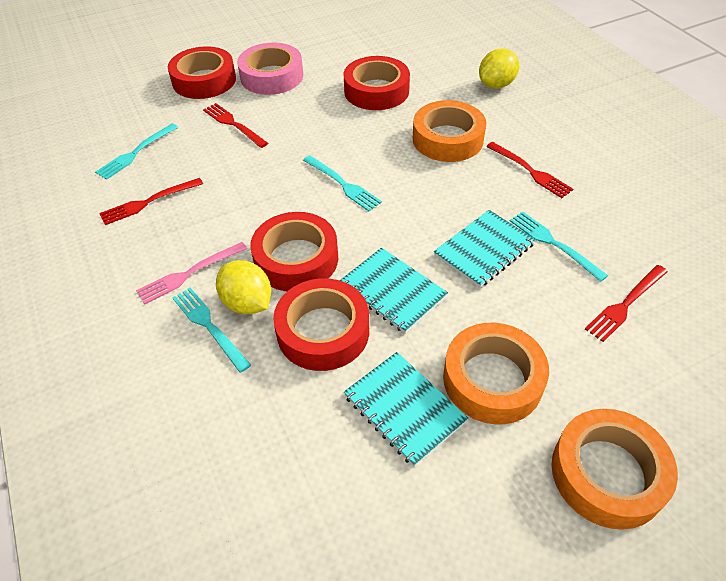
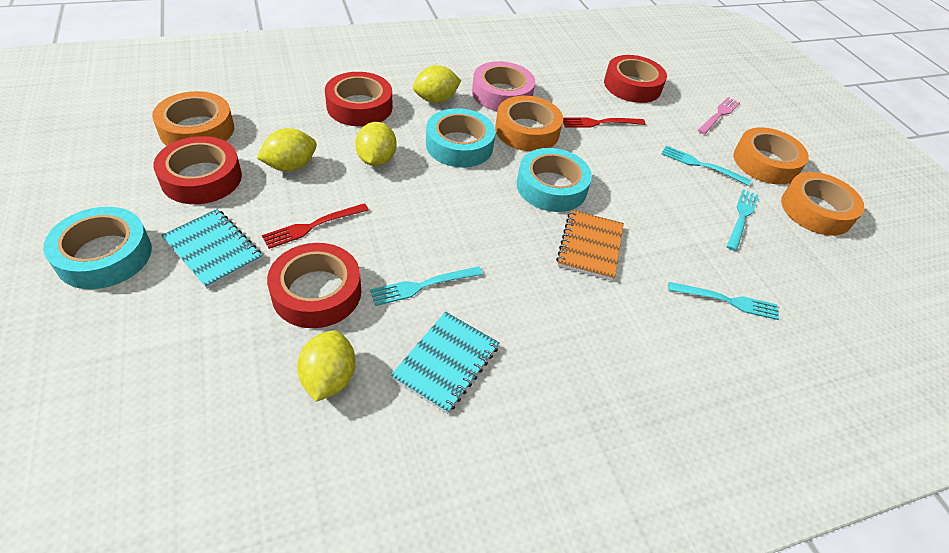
orange notebook: none = 0 -> [556,210,624,281] = 1
orange tape: [413,100,486,162] [443,323,549,425] [551,409,678,530] = 3 -> [152,91,234,146] [495,96,563,152] [733,127,809,185] [781,172,864,236] = 4
red fork: [99,178,203,225] [203,103,268,148] [486,142,573,198] [585,265,668,342] = 4 -> [262,203,369,249] [563,117,646,128] = 2
turquoise notebook: [339,248,448,334] [344,352,469,467] [434,210,536,288] = 3 -> [161,209,262,289] [390,312,500,414] = 2
turquoise tape: none = 0 -> [43,207,152,289] [426,108,495,168] [517,148,592,212] = 3
yellow lemon: [216,260,271,314] [479,48,519,88] = 2 -> [257,128,317,171] [297,330,356,402] [355,122,397,166] [413,65,462,103] = 4

